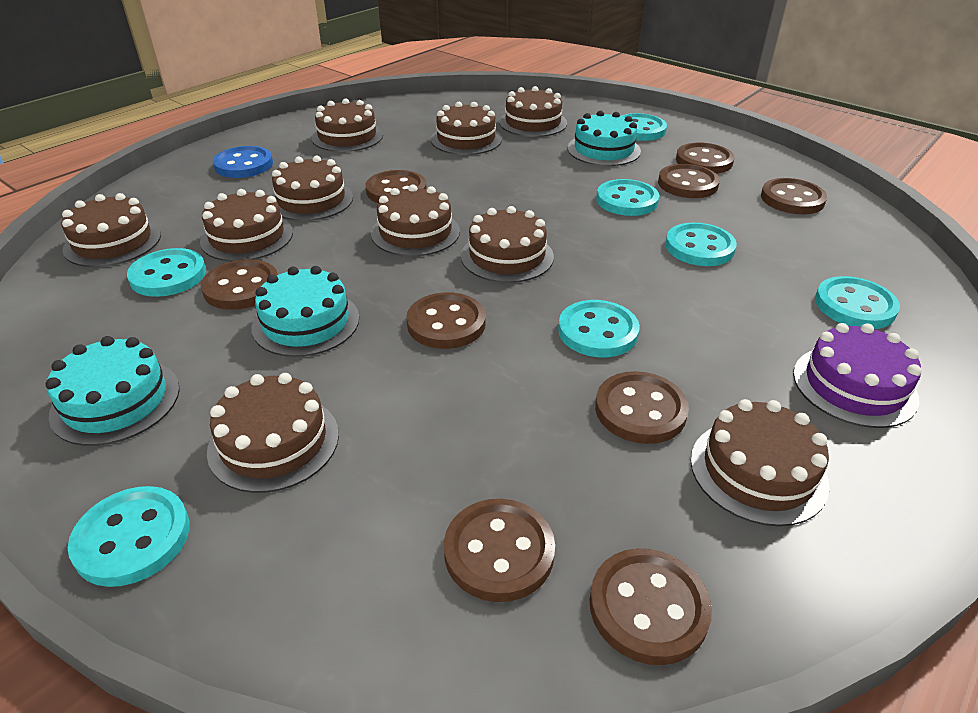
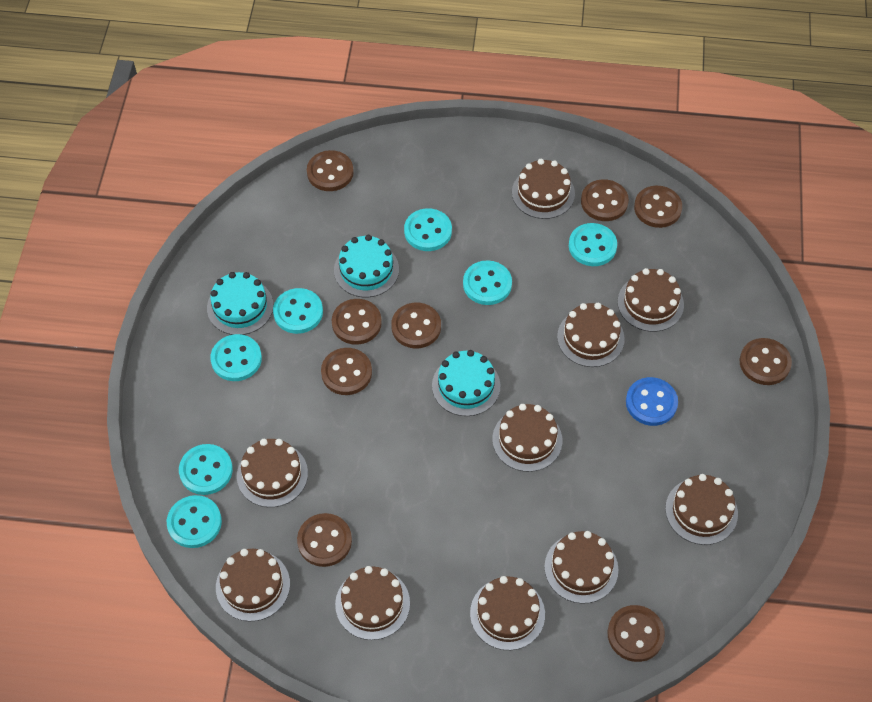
purple cake: [793,323,922,428] = 1 -> none = 0

